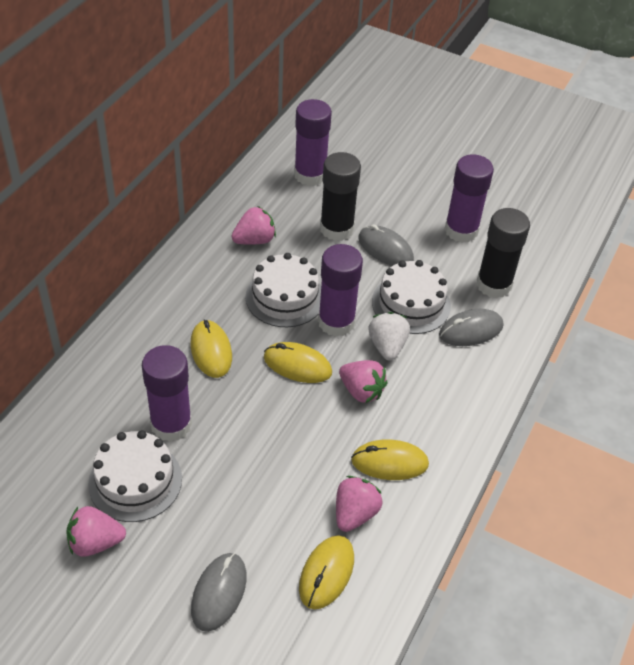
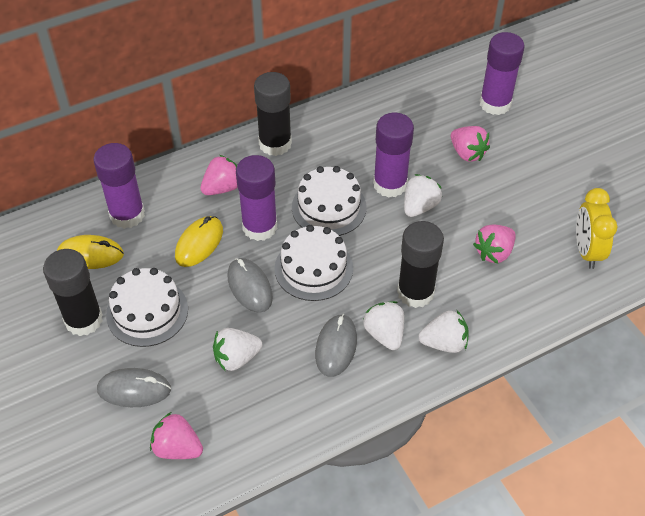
black glue stick: [320,152,361,241] [476,208,530,298] = 2 -> [43,249,103,336] [254,72,292,156] [397,221,444,308] = 3
white strawberry: [368,312,410,361] = 1 -> [213,328,262,372] [363,301,404,350] [404,174,442,217] [419,311,469,353] = 4
yellow clock: none = 0 -> [576,188,618,269] = 1
yellow mouse: [190,320,232,378] [264,342,332,383] [299,535,354,610] [351,440,429,480] = 4 -> [57,235,124,269] [175,216,223,267] = 2

